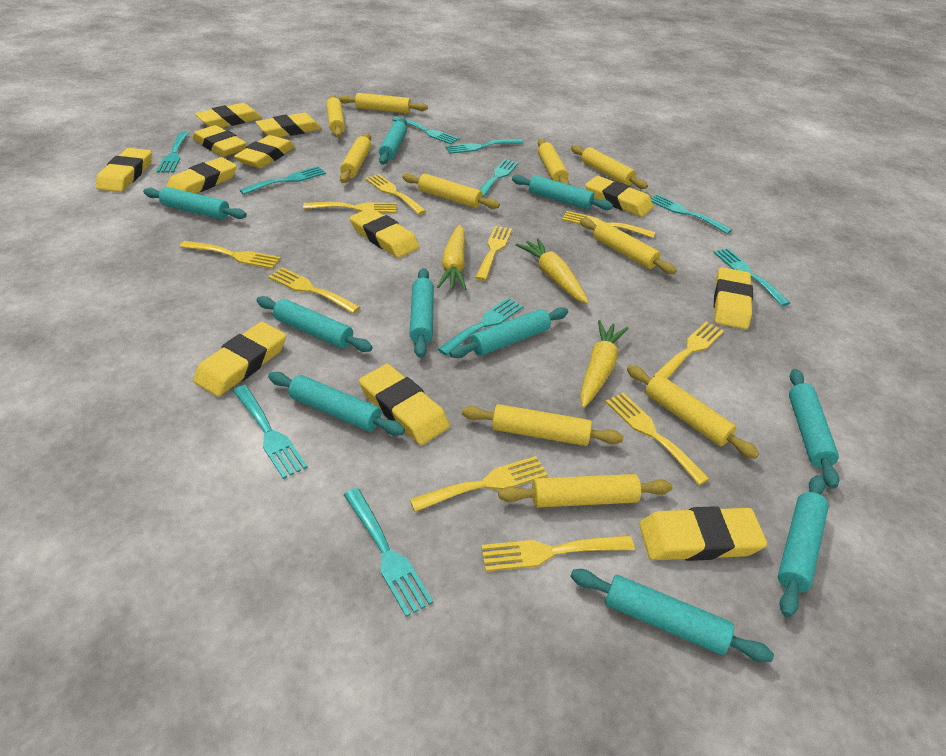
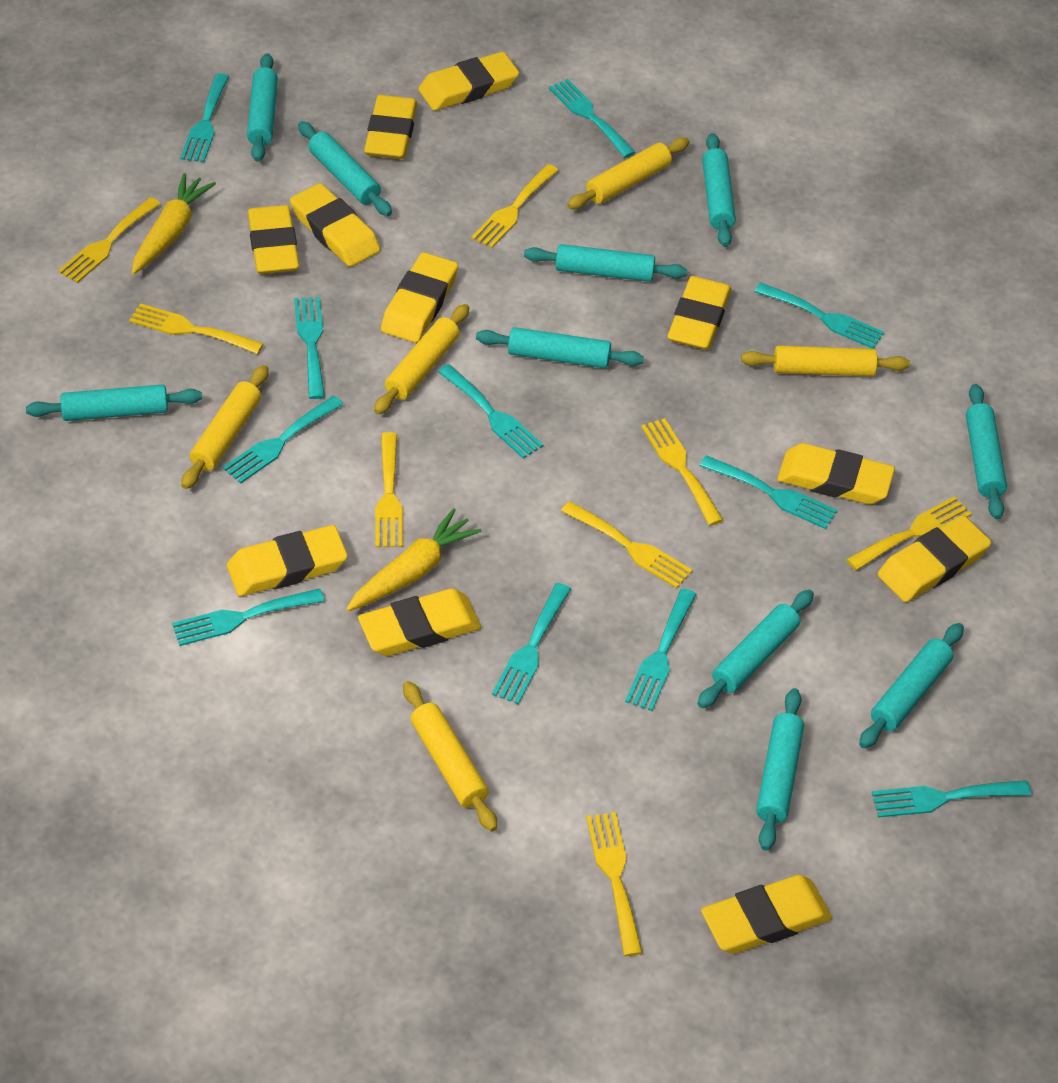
turquoise fork: [157,131,189,173] [233,385,308,479] [240,166,326,195] [344,488,433,617] [392,117,459,144] [438,298,523,356] [445,139,523,154] [479,159,519,198] [651,194,732,234] [713,248,790,306] = 10 -> [172,588,324,646] [180,73,229,162] [223,396,343,484] [294,297,325,399] [438,364,543,459] [492,583,571,704] [549,79,635,158] [625,588,697,711] [699,455,837,529] [755,283,884,349] [872,780,1031,818] = 11
yellow carrot: [437,225,467,290] [516,238,589,304] [580,320,629,408] = 3 -> [132,173,216,274] [346,508,482,611] = 2
yellow eraser: [96,148,152,192] [166,157,237,194] [192,125,247,157] [193,322,286,397] [195,103,262,128] [234,135,295,168] [256,113,322,137] [350,208,419,258] [359,364,450,445] [585,176,654,217] [639,506,767,561] [714,267,753,329] = 12 -> [227,525,348,596] [248,205,299,274] [290,183,381,267] [358,588,481,656] [364,95,417,159] [381,252,458,343] [418,52,519,111] [667,276,731,350] [701,875,832,954] [777,443,895,504] [878,515,991,602] = 11
yellow fork: [180,241,281,269] [268,267,360,313] [303,202,397,213] [365,174,426,215] [410,456,548,512] [475,226,512,281] [481,535,635,571] [562,211,655,238] [605,393,710,485] [653,322,724,379] = 10 -> [58,197,161,283] [129,303,264,354] [375,432,403,547] [471,164,559,248] [561,501,692,588] [586,812,643,956] [641,418,723,526] [846,496,972,571] = 8
yellow rolling pin: [326,95,345,138] [339,93,428,113] [340,133,371,183] [402,173,500,209] [462,404,623,446] [498,474,673,508] [538,139,569,185] [571,145,648,189] [580,218,677,274] [627,365,759,459] = 10 -> [181,365,269,489] [374,304,469,415] [403,681,497,832] [567,137,690,209] [741,346,910,376] = 5

